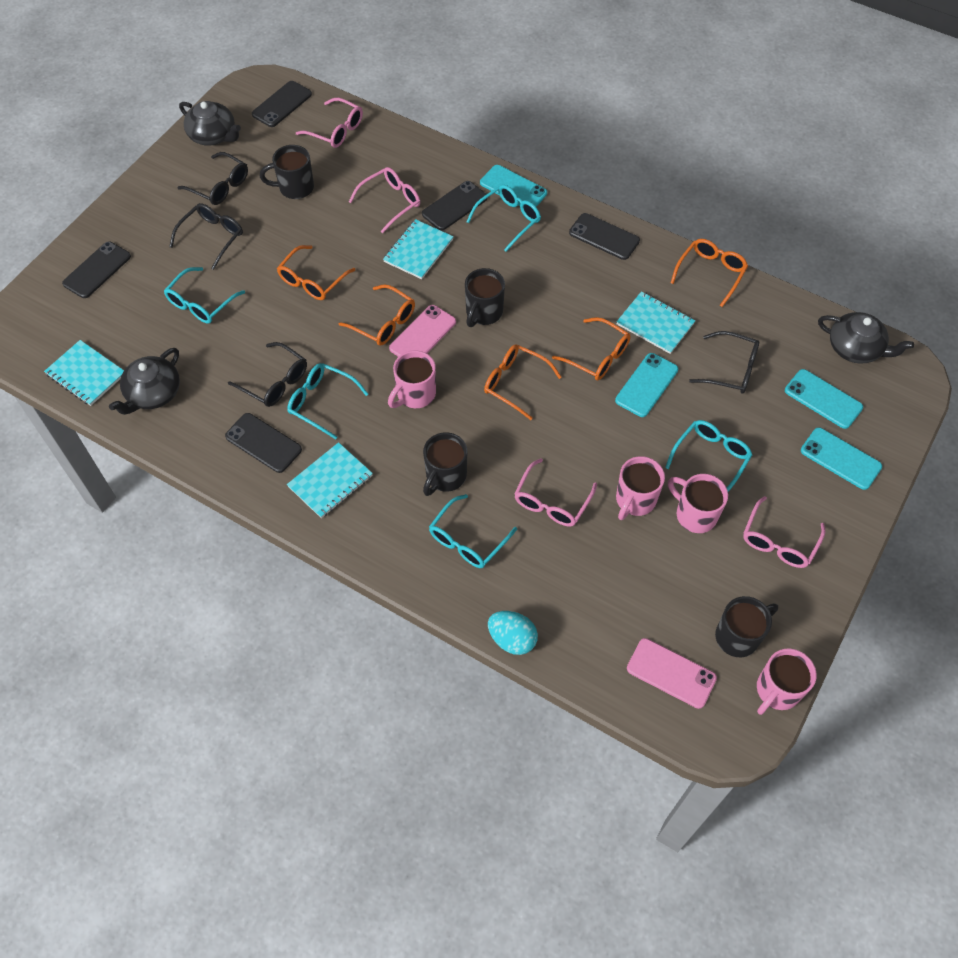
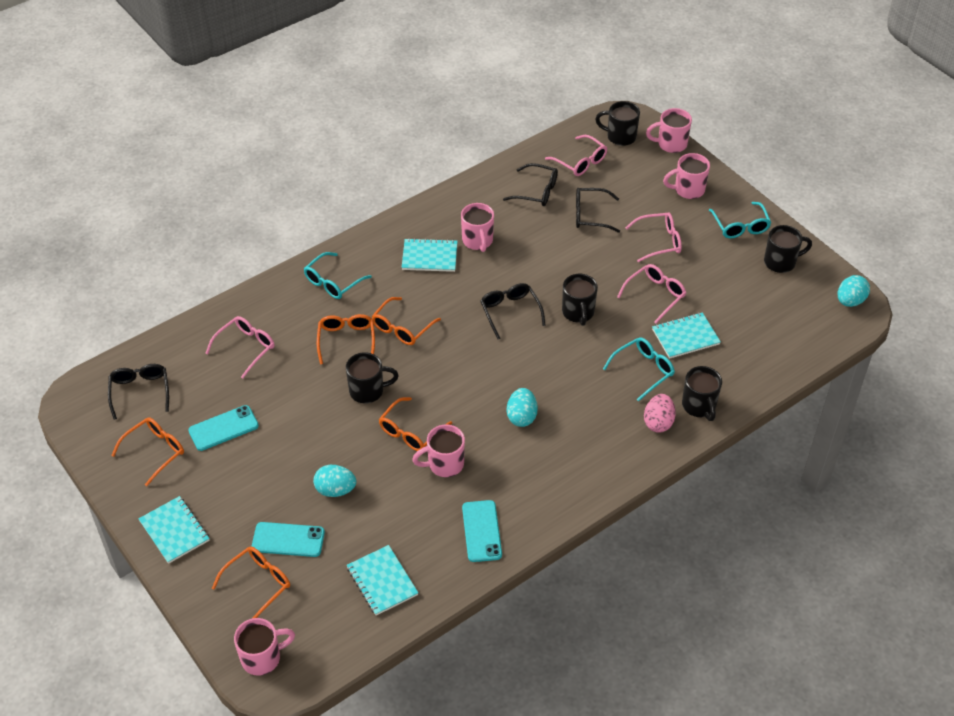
black mug: [260,145,314,199] [423,432,467,496] [465,268,505,327] [715,596,778,657] = 4 -> [346,352,399,403] [562,274,598,326] [595,101,640,146] [682,366,722,421] [764,225,812,273] = 5
black phone: [62,241,131,298] [225,413,302,473] [252,81,312,127] [422,181,488,231] [569,213,640,260] = 5 -> none = 0
black teapot: [109,348,180,415] [179,101,241,146] [818,312,914,364] = 3 -> none = 0
pink egg: none = 0 -> [644,394,676,433] = 1
pink mug: [388,350,436,408] [616,456,665,520] [668,474,728,533] [757,648,817,715] = 4 -> [234,618,295,676] [412,424,465,477] [461,203,494,252] [646,108,692,153] [663,153,710,199] = 5
pink phone: [389,305,456,357] [627,638,717,709] = 2 -> none = 0
turquoise egg: [488,611,538,655] = 1 -> [313,465,356,497] [507,388,538,427] [838,275,870,307] = 3
turquoise glasses: [164,267,245,324] [287,363,368,439] [429,494,517,568] [467,185,541,252] [665,420,752,492] = 5 -> [304,252,372,299] [603,337,675,402] [709,202,771,238] = 3
turquoise phone: [480,165,547,207] [615,353,678,417] [785,369,863,429] [801,428,882,490] = 4 -> [188,405,259,451] [252,522,325,557] [462,500,502,562] = 3

